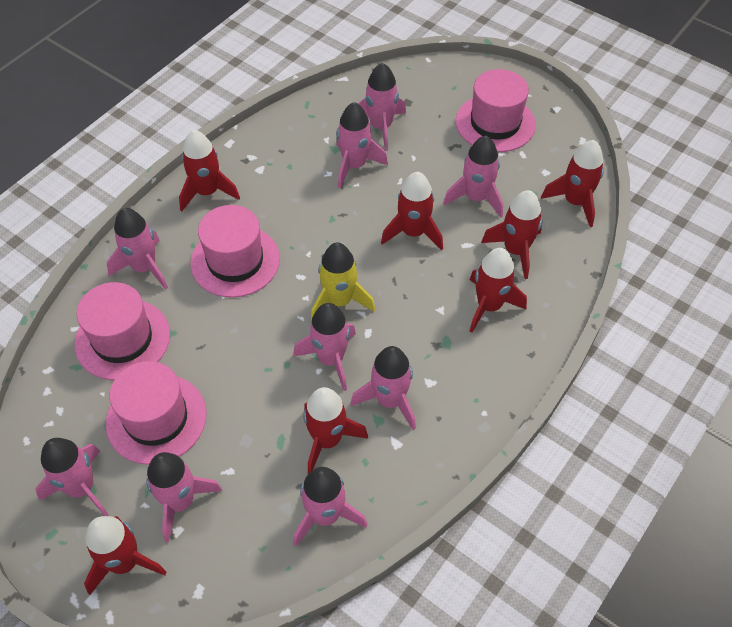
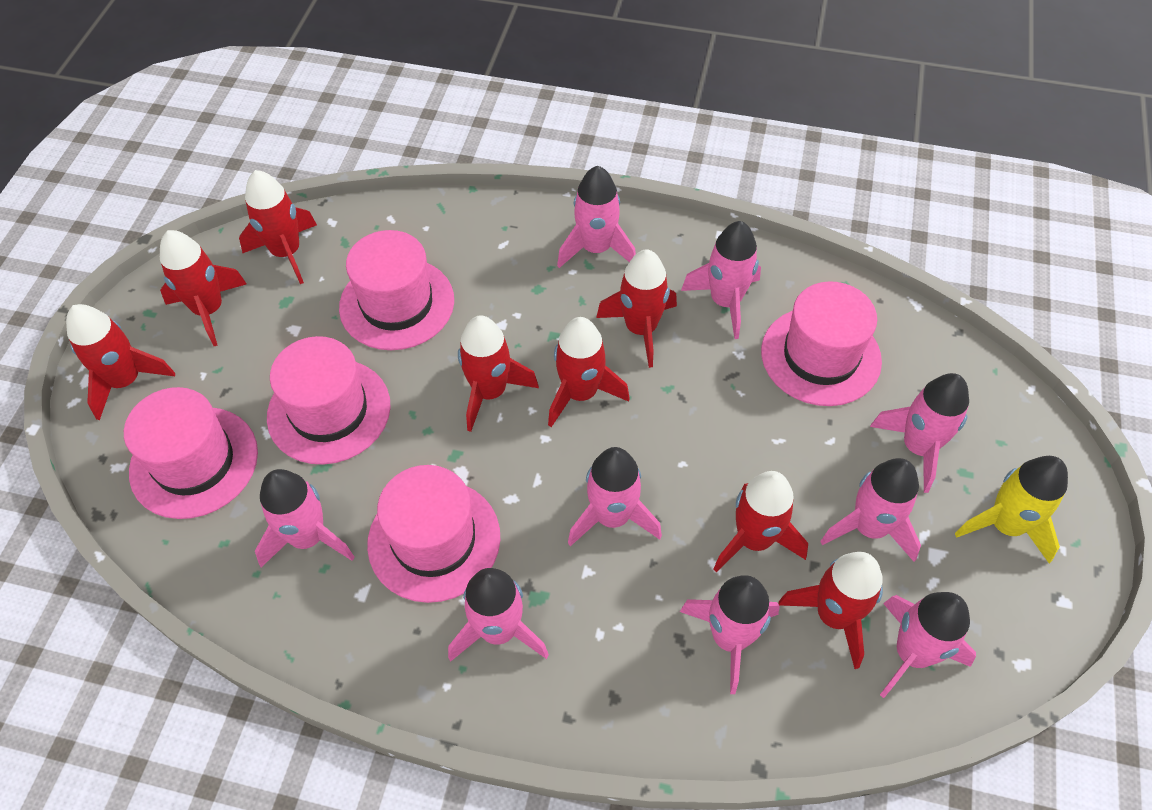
pink hat: [75,282,170,380] [106,361,206,465] [191,205,280,298] [456,69,536,152] = 4 -> [124,387,258,519] [267,336,391,465] [339,230,454,350] [367,465,500,603] [761,281,882,406] = 5
red rocket: [84,516,167,595] [179,130,240,211] [303,387,368,474] [381,172,443,250] [469,248,527,333] [481,190,542,279] [541,140,604,227] = 7 -> [66,304,175,420] [160,230,247,346] [239,170,317,284] [458,315,539,432] [548,317,630,427] [596,249,677,368] [714,471,808,572] [778,552,883,669] = 8

